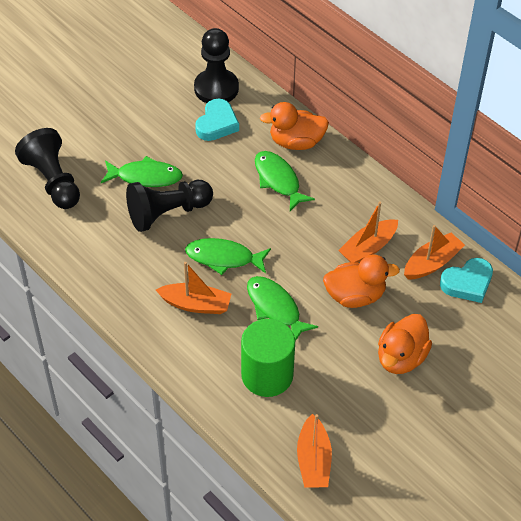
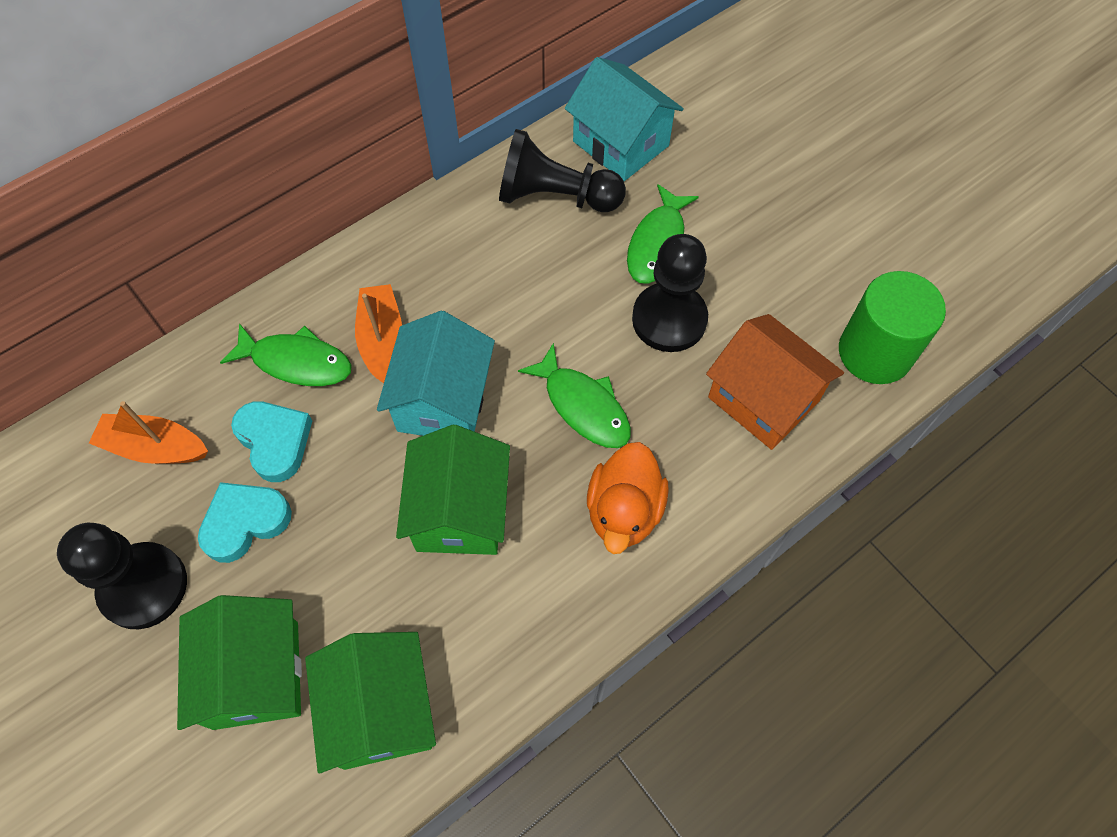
green fish: [101,156,183,187] [185,238,271,275] [247,276,318,341] [255,151,315,211] = 4 -> [220,323,352,386] [518,343,631,448] [627,184,699,284] = 3
green house: none = 0 -> [177,595,302,730] [305,632,436,773] [396,425,510,555] = 3
orange boat: [156,262,231,314] [297,414,332,488] [338,201,398,263] [404,225,465,280] = 4 -> [89,401,208,464] [355,284,402,383] = 2
orange duck: [260,102,329,150] [323,254,400,308] [378,314,432,374] = 3 -> [587,442,669,554] = 1
orange house: none = 0 -> [706,314,844,450] = 1
turquoise house: none = 0 -> [377,311,495,436] [565,57,684,181] = 2

